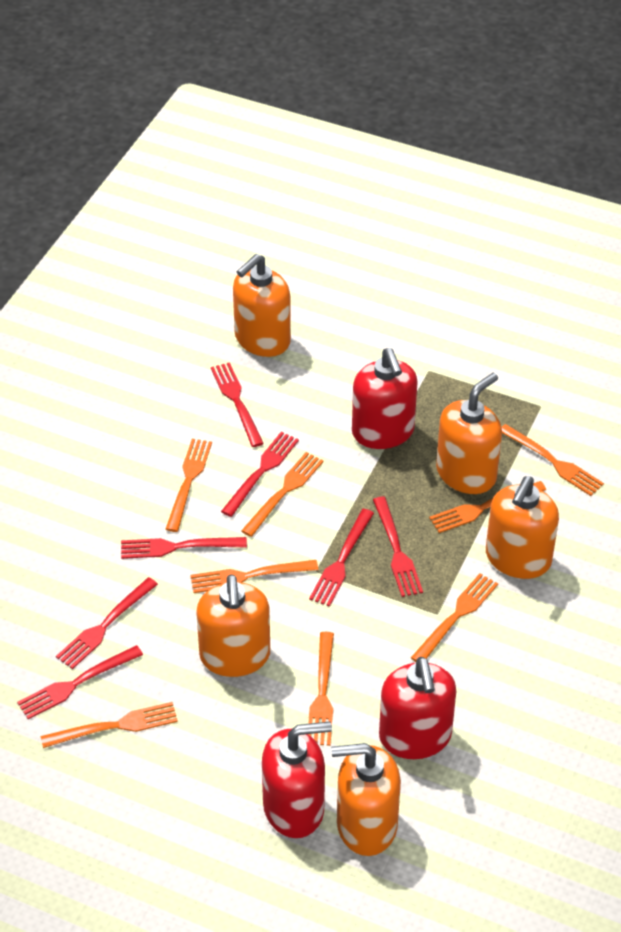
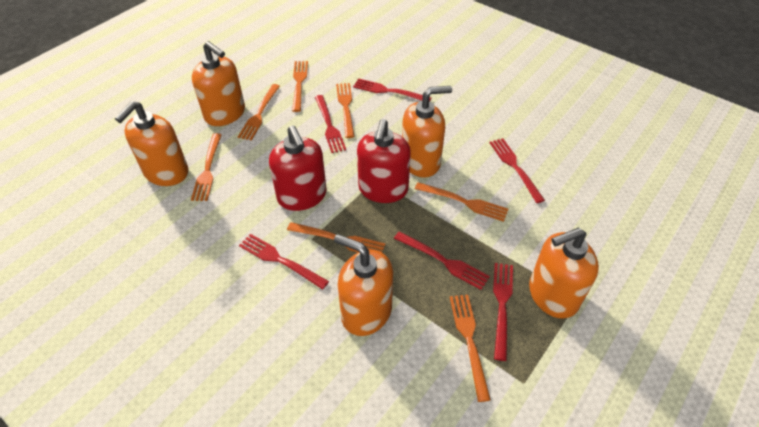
orange fork: [41,702,178,748] [166,439,212,532] [190,560,318,593] [241,452,324,537] [308,632,334,746] [411,573,498,662] [429,481,546,533] [501,424,604,496] = 8 -> [191,133,222,201] [238,84,280,141] [287,222,385,253] [292,61,308,112] [336,83,354,138] [415,182,508,222] [450,295,491,402] = 7
red fork: [17,645,143,719] [56,577,158,669] [121,537,247,559] [211,362,264,447] [221,432,299,517] [309,509,374,607] [373,497,423,597] = 7 -> [239,234,329,290] [315,95,346,153] [353,78,431,101] [394,231,490,290] [489,138,545,203] [493,263,513,361] = 6
red soap dispenser: [262,722,332,838] [352,348,418,449] [379,657,456,759] = 3 -> [269,126,326,211] [357,119,411,203] = 2

